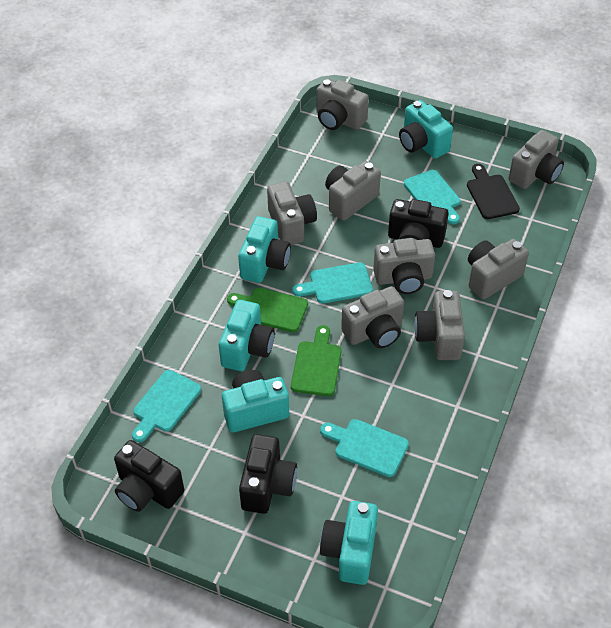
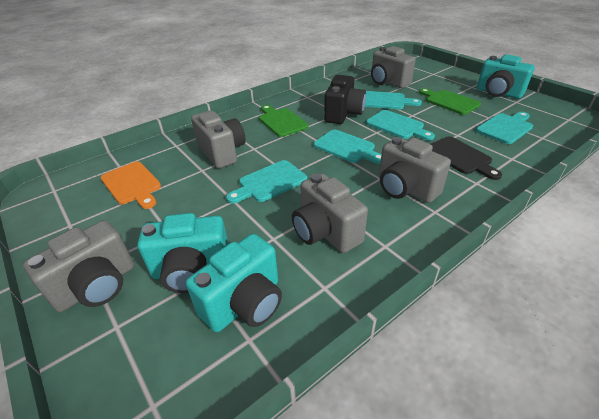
black camera: [114,440,184,512] [239,434,297,514] [388,199,449,248] = 3 -> [324,75,366,124] = 1
grey camera: [267,181,317,245] [316,78,369,130] [325,161,381,221] [341,286,404,348] [373,238,435,294] [414,290,465,360] [468,239,529,300] [509,130,564,189] = 8 -> [23,220,134,312] [191,111,246,169] [292,173,368,253] [371,46,416,88] [379,137,451,203] = 5
orange cutting board: none = 0 -> [101,161,161,209] = 1
turquoise camera: [219,300,275,371] [222,370,289,433] [238,216,291,283] [320,501,378,585] [399,100,453,159] = 5 -> [137,213,228,293] [186,234,282,332] [477,54,535,99] = 3
turquoise cutting board: [132,370,201,442] [292,262,373,304] [320,419,409,477] [404,170,460,224] = 4 -> [226,160,307,203] [314,130,382,164] [365,91,422,109] [366,110,435,140] [476,112,533,144] = 5

